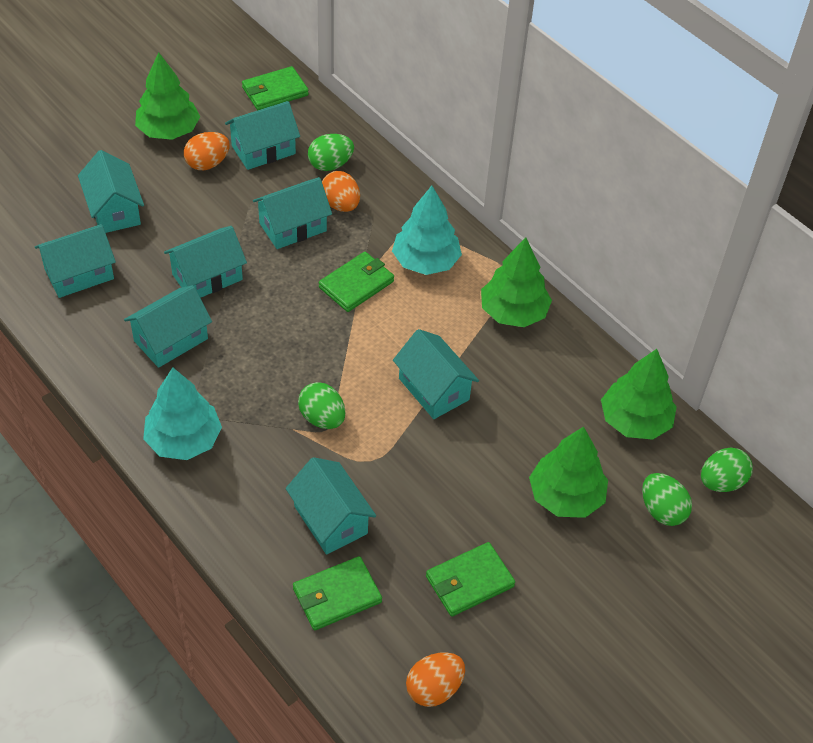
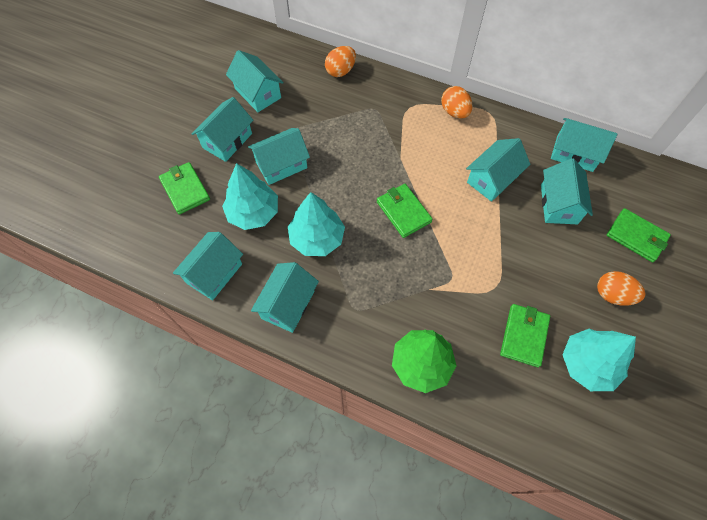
green egg: [298,382,345,429] [308,134,354,171] [642,473,692,526] [701,448,753,492] = 4 -> none = 0
green tree: [135,52,200,140] [481,237,552,327] [529,427,608,518] [601,349,677,440] = 4 -> [392,330,457,393] = 1
turquoise tree: [143,367,222,460] [392,186,462,275] = 2 -> [222,163,278,230] [288,192,345,256] [562,329,636,391] = 3

